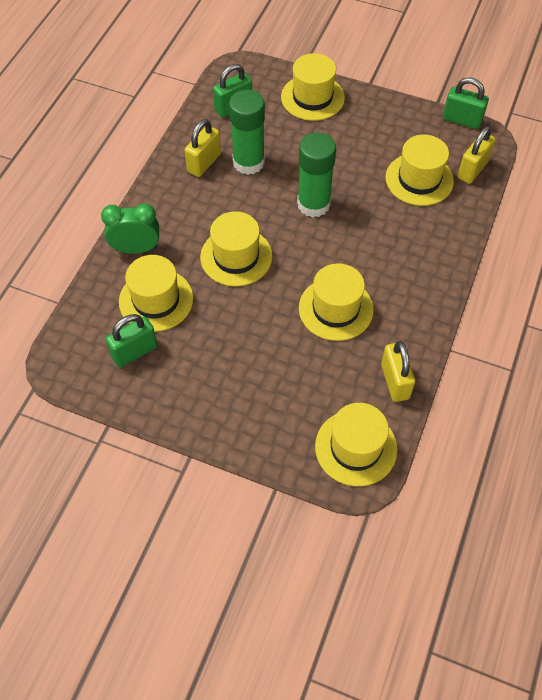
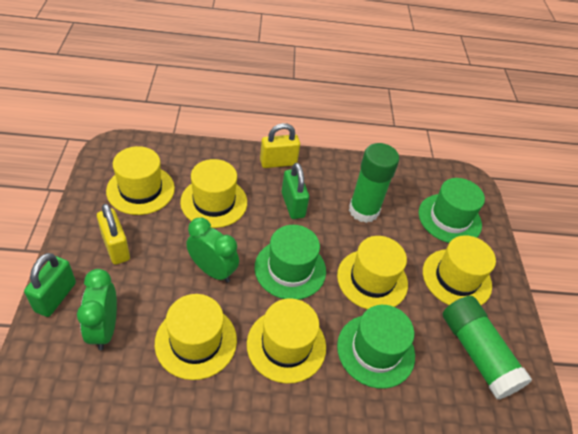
green clock: [101,203,159,254] = 1 -> [77,269,117,350] [186,218,239,283] = 2
green hat: none = 0 -> [254,225,326,300] [337,305,415,389] [418,178,485,243] = 3
green padlock: [106,314,157,367] [213,64,252,118] [443,77,489,129] = 3 -> [24,253,76,317] [282,163,309,219] = 2
yellow padlock: [185,119,221,177] [381,341,415,402] [457,126,496,184] = 3 -> [97,204,130,265] [260,123,300,168] = 2

